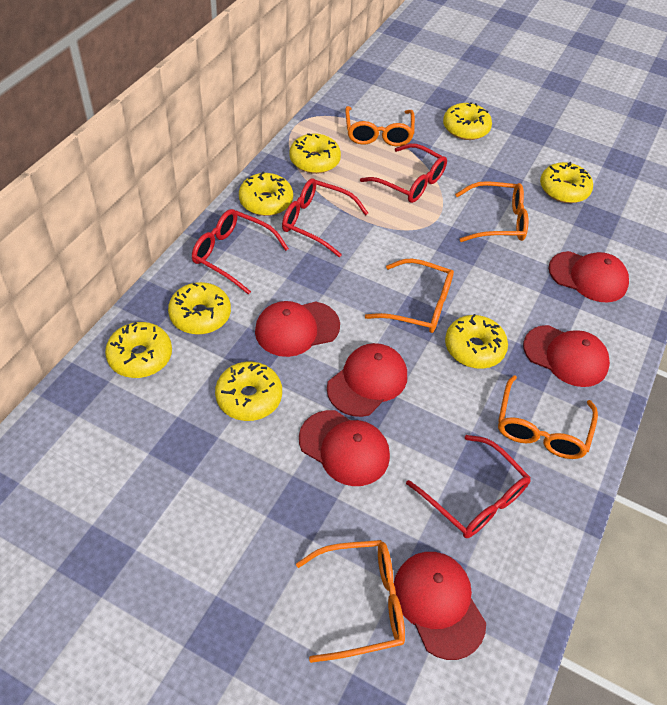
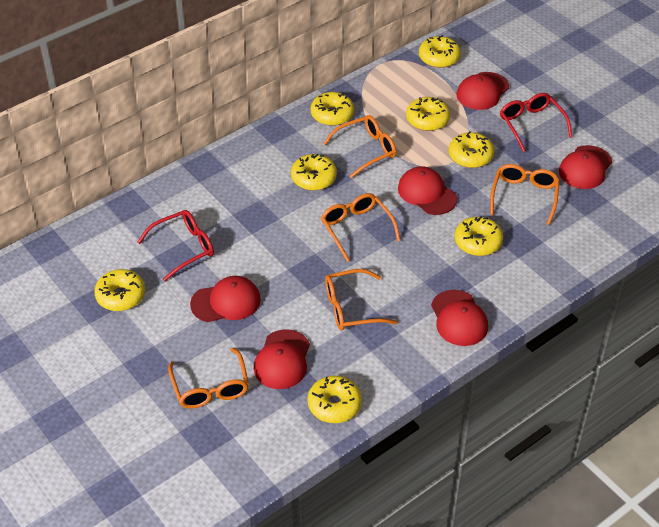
red glasses: [192,209,289,295] [282,178,368,257] [360,143,447,203] [406,435,531,538] = 4 -> [137,210,214,281] [500,93,573,152] = 2

